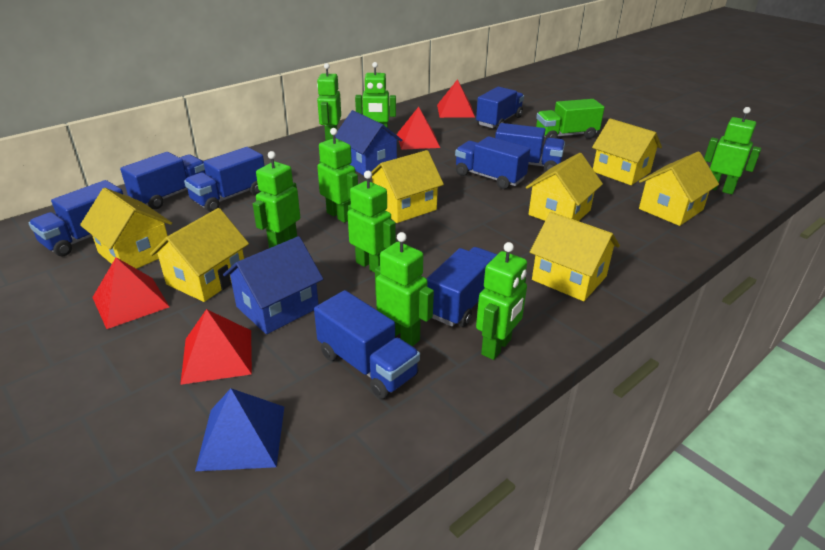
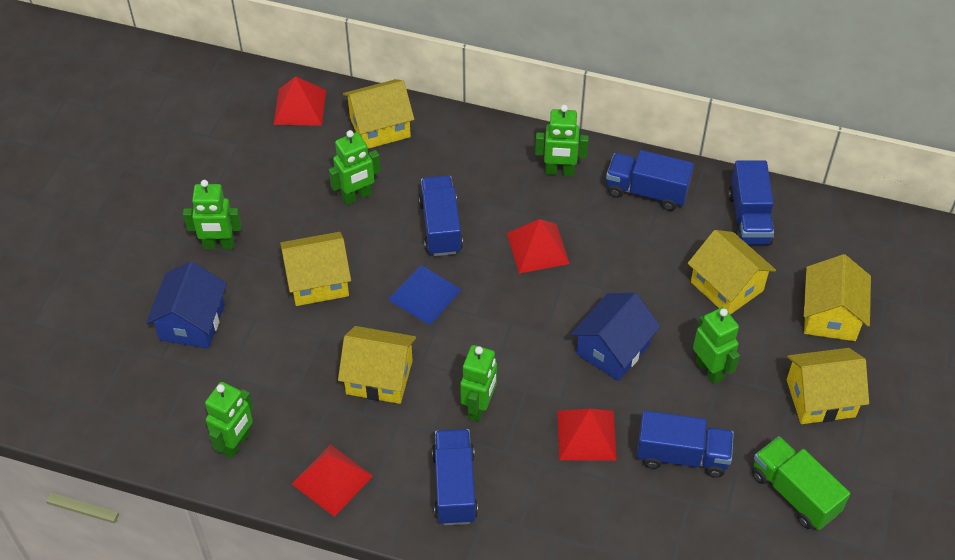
blue truck: [29,180,123,256] [120,152,206,209] [184,147,265,212] [314,290,420,399] [426,247,498,327] [455,136,530,189] [476,87,524,129] [495,123,565,171] = 8 -> [419,176,463,256] [432,429,478,525] [606,150,694,211] [637,411,734,477] [728,160,774,245] = 5
green robot: [253,151,300,248] [317,63,341,141] [317,128,358,223] [348,171,396,273] [355,62,396,128] [375,232,434,346] [476,242,527,360] [704,107,761,194] = 8 -> [183,180,242,249] [205,382,253,459] [329,130,381,205] [460,345,497,422] [535,105,589,176] [693,307,740,384] = 6
yellow house: [80,188,172,269] [150,208,249,302] [371,150,444,223] [526,153,603,221] [530,212,620,301] [592,118,662,185] [639,152,719,226] = 7 -> [280,232,351,306] [338,326,416,404] [343,79,414,149] [688,230,776,315] [787,348,869,424] [804,254,871,341] = 6

